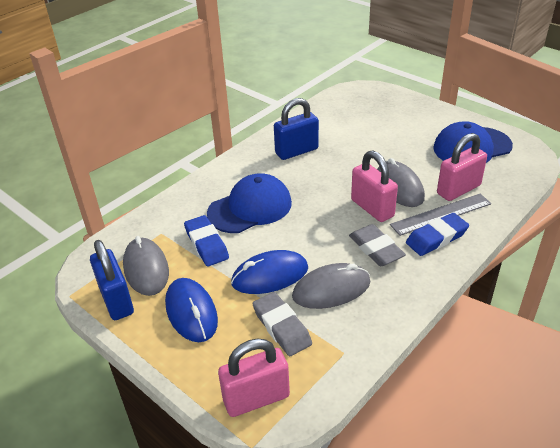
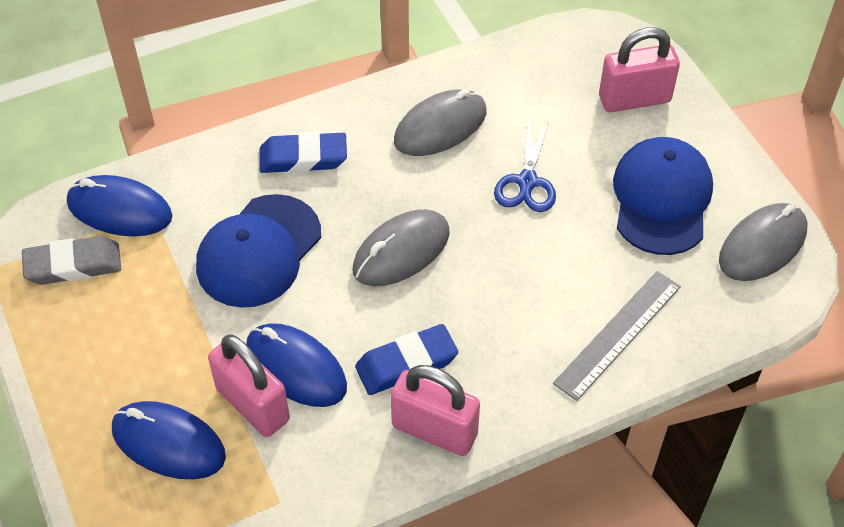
blue mouse: [165,278,218,342] [231,250,308,294] = 2 -> [67,175,173,236] [112,401,226,479] [246,323,347,407] = 3
blue padlock: [90,240,134,320] [274,98,319,160] = 2 -> none = 0
blue scissors: none = 0 -> [494,121,556,212] = 1
grey eraser: [253,292,312,356] [349,224,406,266] = 2 -> [22,236,121,285] = 1

